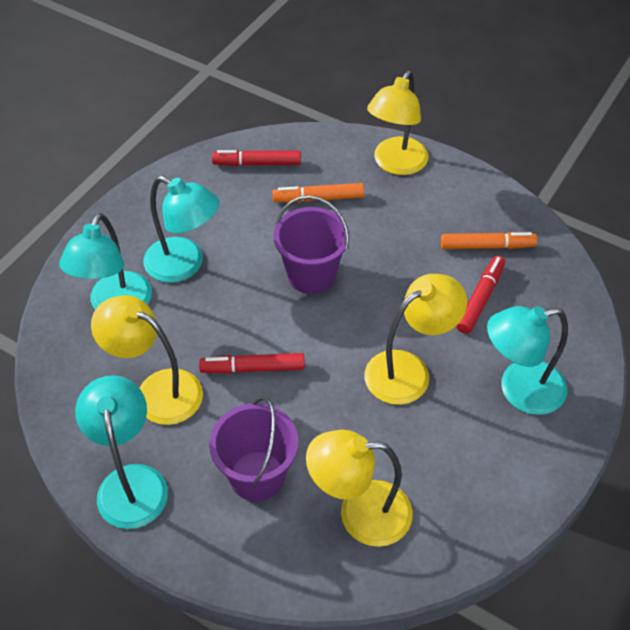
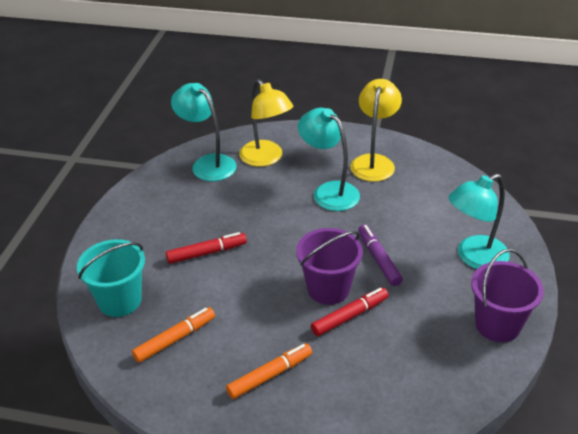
purple marker: none = 0 -> [358,225,403,286] = 1
red marker: [199,353,305,374] [212,150,301,166] [456,256,505,334] = 3 -> [166,232,247,264] [311,287,389,336] = 2
turquoise bucket: none = 0 -> [77,239,145,317] = 1
turquoise lamp: [59,213,152,310] [75,375,168,529] [143,176,219,283] [487,306,568,415] = 4 -> [171,83,237,181] [298,108,360,211] [449,174,510,269] = 3
yellow lamp: [91,295,203,425] [306,430,413,547] [364,274,467,405] [367,71,428,175] = 4 -> [239,79,293,167] [350,79,402,182] = 2

